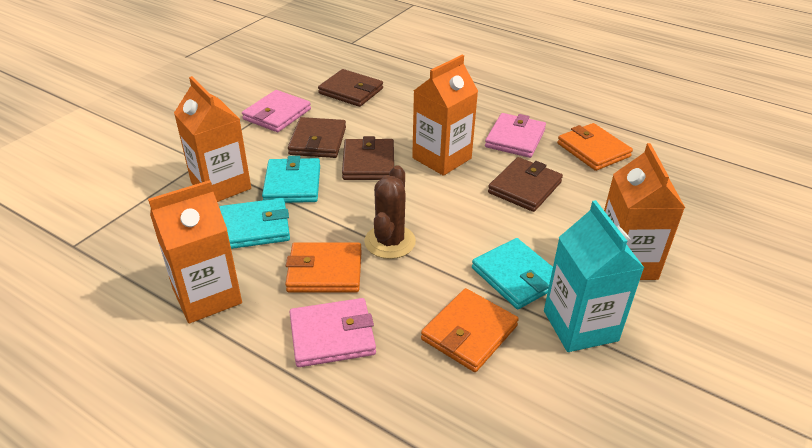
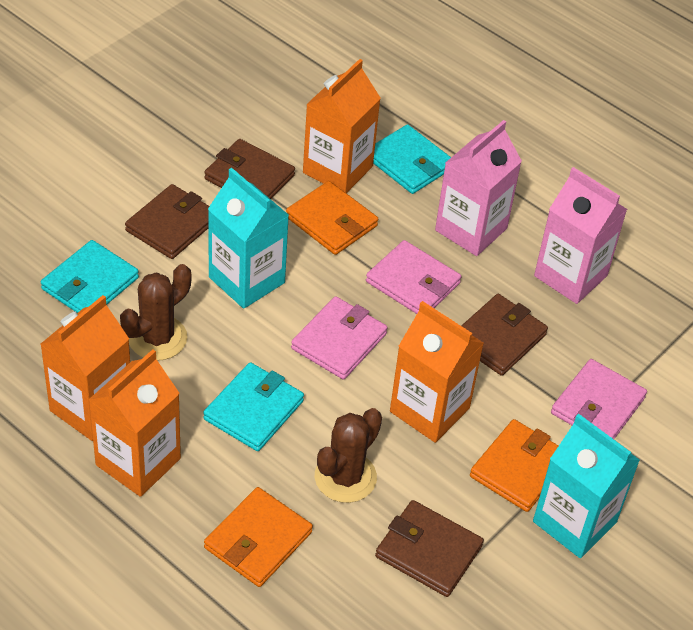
brown cactus: [364,165,416,259] = 1 -> [120,264,191,360] [315,408,382,503] = 2
pink carton: none = 0 -> [435,120,522,256] [534,167,627,304] = 2
turquoise carton: [544,200,644,352] = 1 -> [208,168,289,309] [533,414,640,558] = 2

